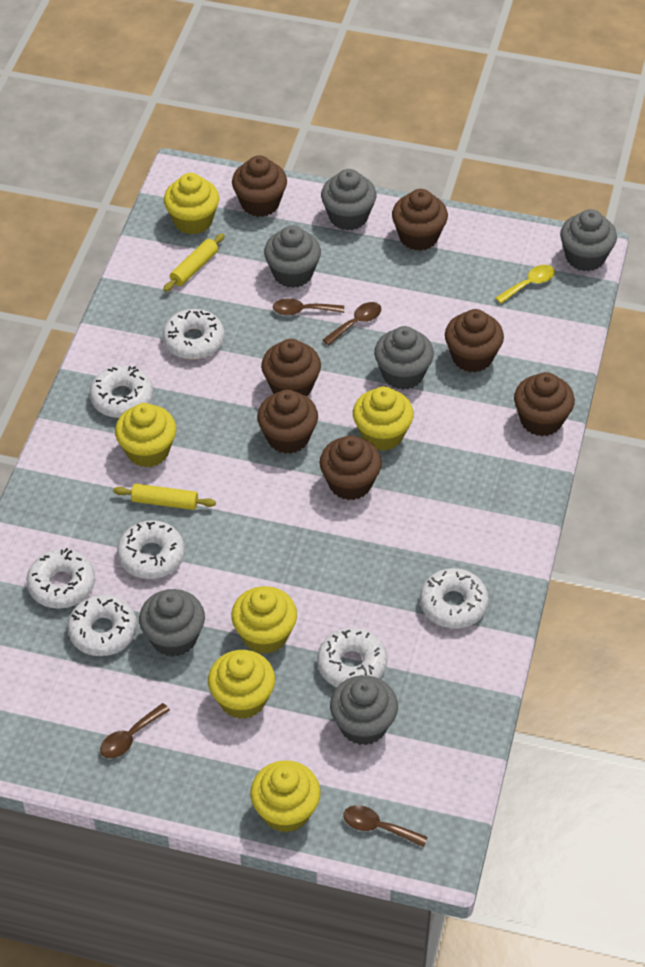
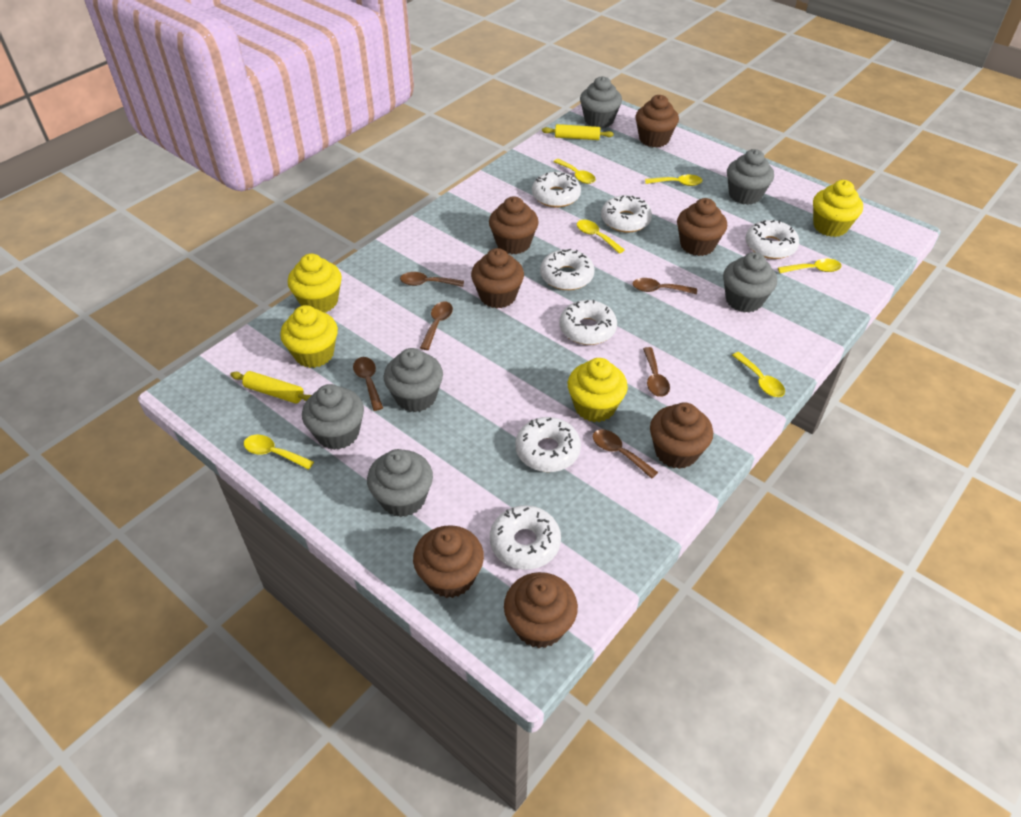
brown spoon: [100,703,170,759] [273,298,344,315] [323,302,382,345] [343,805,428,847] = 4 -> [353,357,383,411] [400,272,464,287] [420,301,453,350] [593,429,658,479] [632,278,697,294] [643,347,670,397] = 6
yellow cupcake: [115,403,176,467] [164,173,219,235] [208,650,275,719] [231,586,297,654] [250,760,321,833] [353,387,414,451] = 6 -> [280,305,338,368] [288,254,342,312] [568,358,628,422] [813,180,863,237] = 4
yellow spoon: [495,265,555,304] = 1 -> [244,435,314,470] [553,159,596,184] [577,220,625,254] [645,175,702,186] [732,352,785,397] [778,259,842,273] = 6

